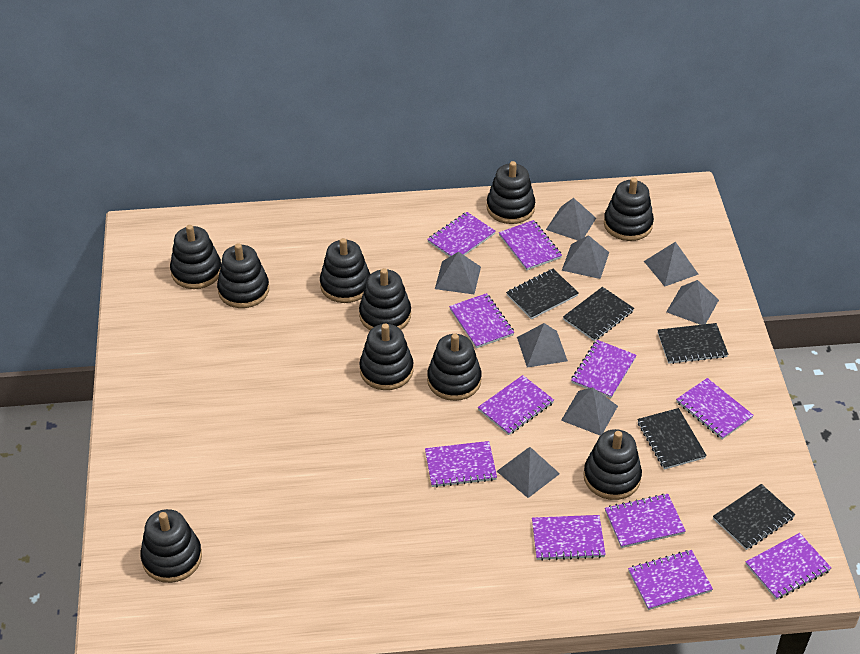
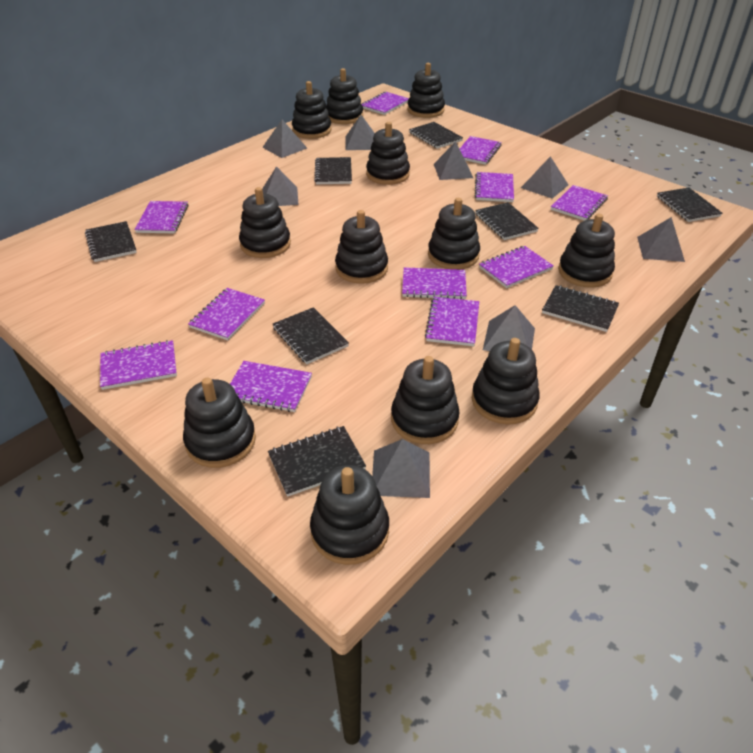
black notebook: [506,269,579,320] [563,287,634,341] [637,408,707,470] [658,323,728,364] [713,484,795,550] = 5 -> [85,221,137,262] [268,426,366,497] [273,307,349,364] [314,157,352,184] [409,122,463,149] [475,202,539,240] [542,285,619,332] [657,187,722,222] = 8
black stacking toy: [140,509,202,583] [170,225,221,289] [217,243,269,308] [320,238,370,303] [359,268,411,330] [359,323,413,390] [427,334,482,401] [487,161,535,224] [584,429,642,500] [604,178,654,241] = 10 -> [183,377,256,468] [239,187,291,258] [292,81,331,139] [310,465,389,565] [326,68,363,124] [335,210,388,284] [366,122,410,185] [391,356,460,444] [407,63,445,118] [428,198,480,270] [472,338,540,424] [558,214,615,288] = 12

